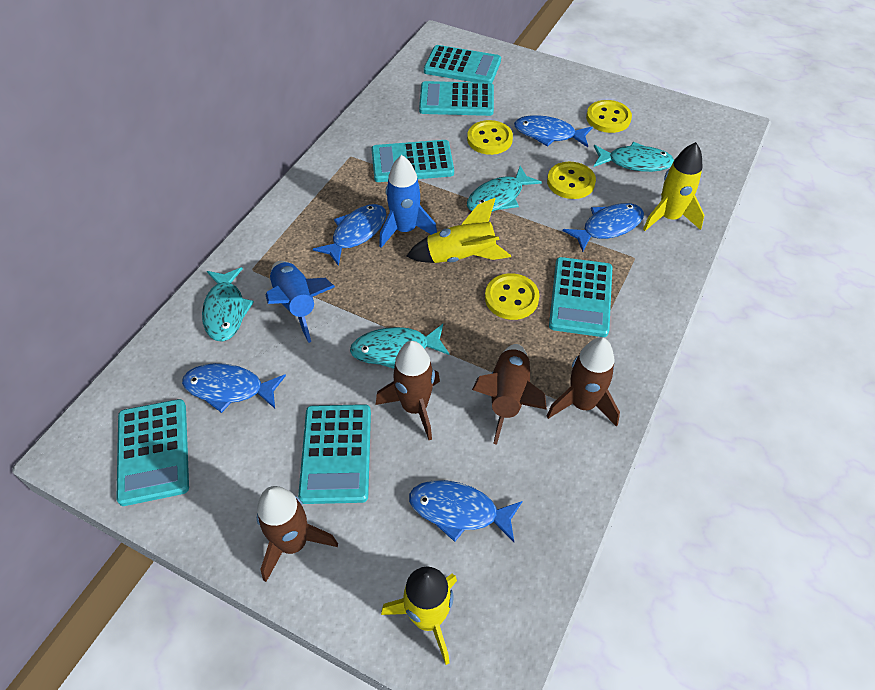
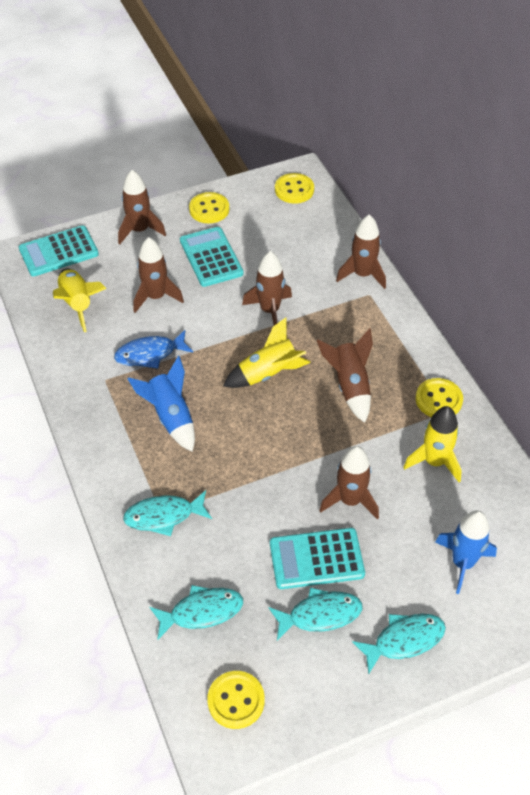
blue fish: [182,363,286,413] [313,204,387,266] [409,480,523,542] [514,115,593,147] [563,203,644,252] = 5 -> [114,330,193,369] = 1
brown rocket: [257,486,338,582] [376,341,440,440] [472,344,547,445] [547,337,620,427] = 4 -> [118,170,166,244] [134,237,184,313] [242,251,292,326] [317,328,373,423] [319,446,379,519] [336,215,386,289] = 6
turquoise calculator: [116,399,189,506] [298,404,371,504] [371,140,454,182] [419,81,494,116] [424,45,501,83] [549,257,613,337] = 6 -> [19,225,99,276] [180,227,244,287] [270,528,365,589] = 3

